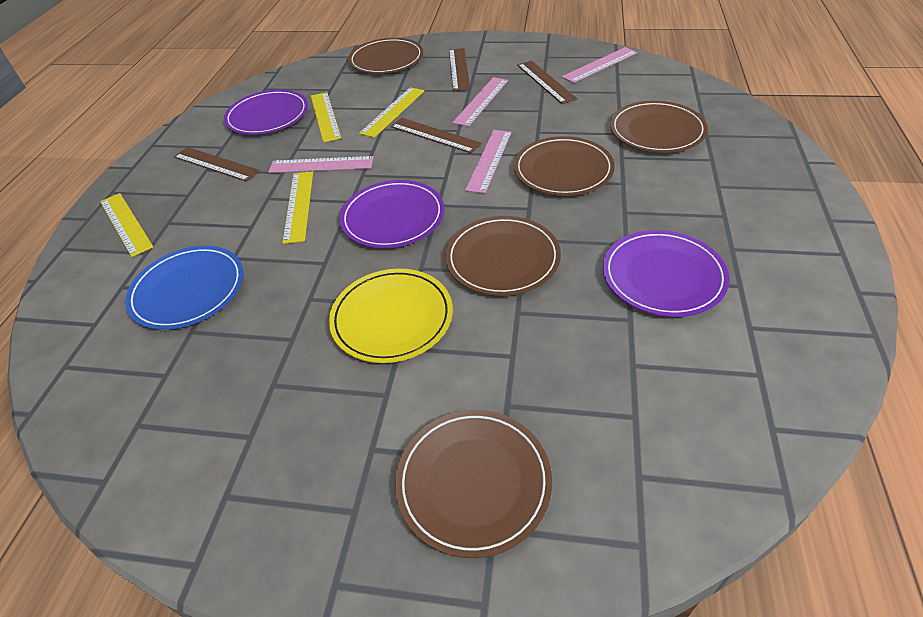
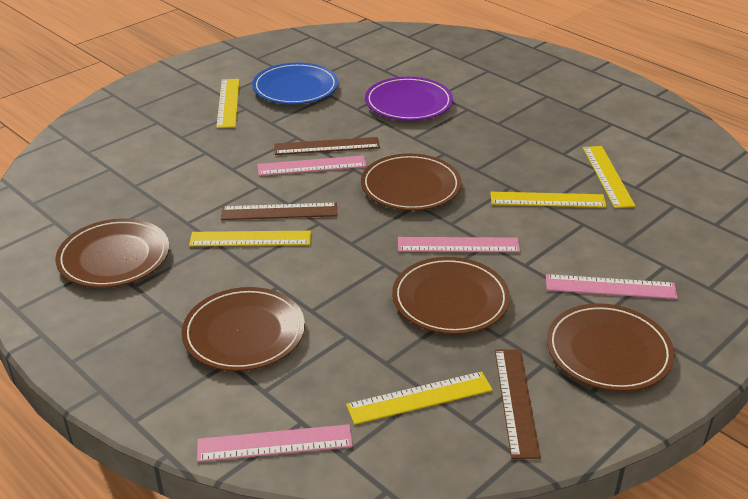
brown ruler: [174,147,260,182] [391,118,482,153] [449,48,470,91] [517,61,577,104] = 4 -> [221,203,338,220] [274,137,380,155] [495,349,541,459] = 3
purple plate: [224,90,308,135] [340,180,444,248] [603,230,730,317] = 3 -> [365,77,453,121] = 1
yellow plate: [329,269,453,363] = 1 -> none = 0
yellow ruler: [100,193,153,257] [282,171,313,244] [311,92,341,143] [359,87,424,138] = 4 -> [189,231,311,246] [216,79,240,128] [346,371,493,425] [490,192,607,208] [583,146,635,208] = 5

